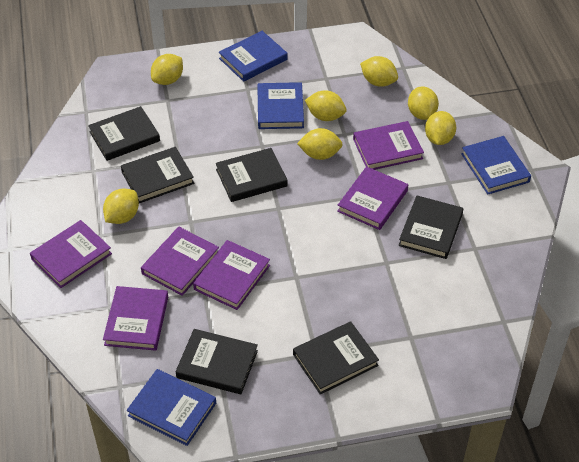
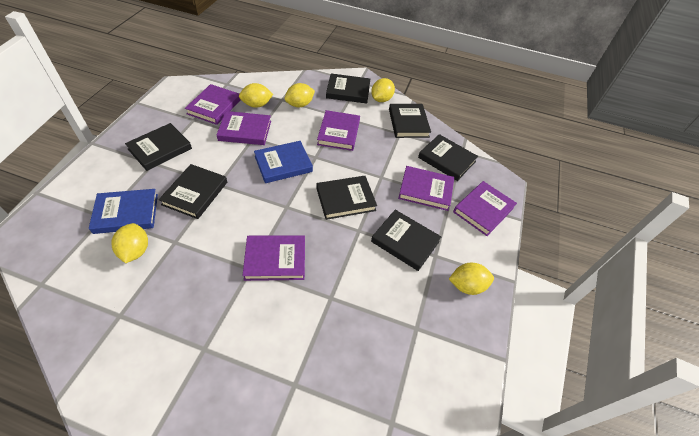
black book: [88,106,160,161] [121,147,194,203] [176,329,258,394] [216,148,288,202] [293,321,379,394] [399,196,463,259] = 6 -> [125,123,192,171] [159,164,227,219] [316,176,377,220] [326,73,370,104] [371,210,441,271] [389,104,431,138] [418,134,478,181] = 7
blue book: [127,369,216,446] [219,31,288,82] [257,82,304,129] [461,136,531,194] = 4 -> [89,189,158,234] [254,141,313,183] = 2
yellow lemon: [103,189,139,224] [151,54,183,85] [297,128,343,160] [305,90,346,121] [360,56,398,87] [408,87,439,120] [425,111,456,145] = 7 -> [111,223,148,263] [239,83,273,108] [285,83,315,107] [371,78,395,102] [449,263,494,295] = 5

